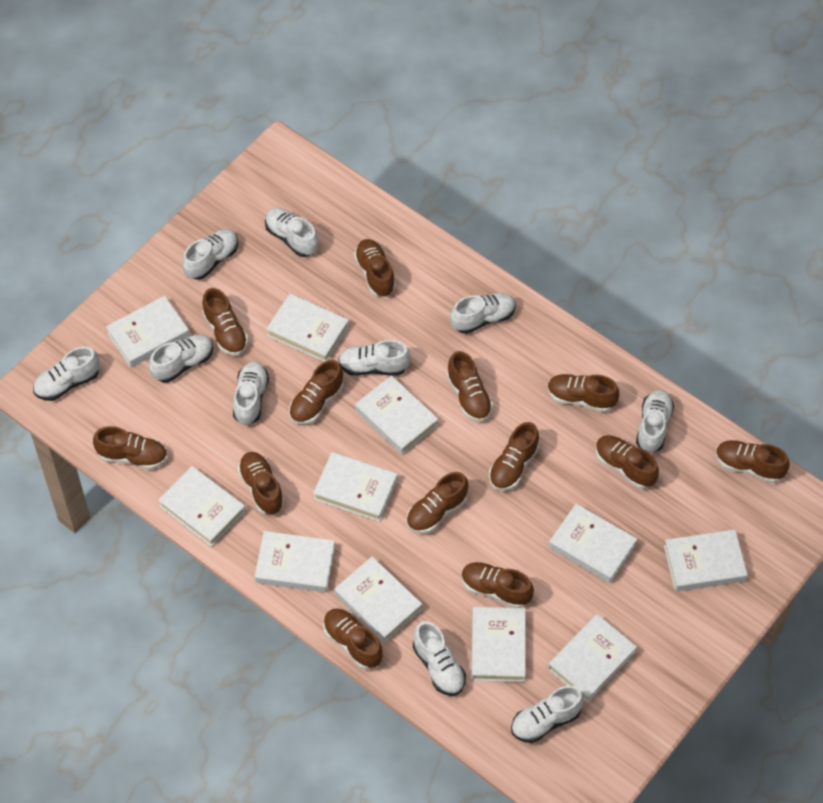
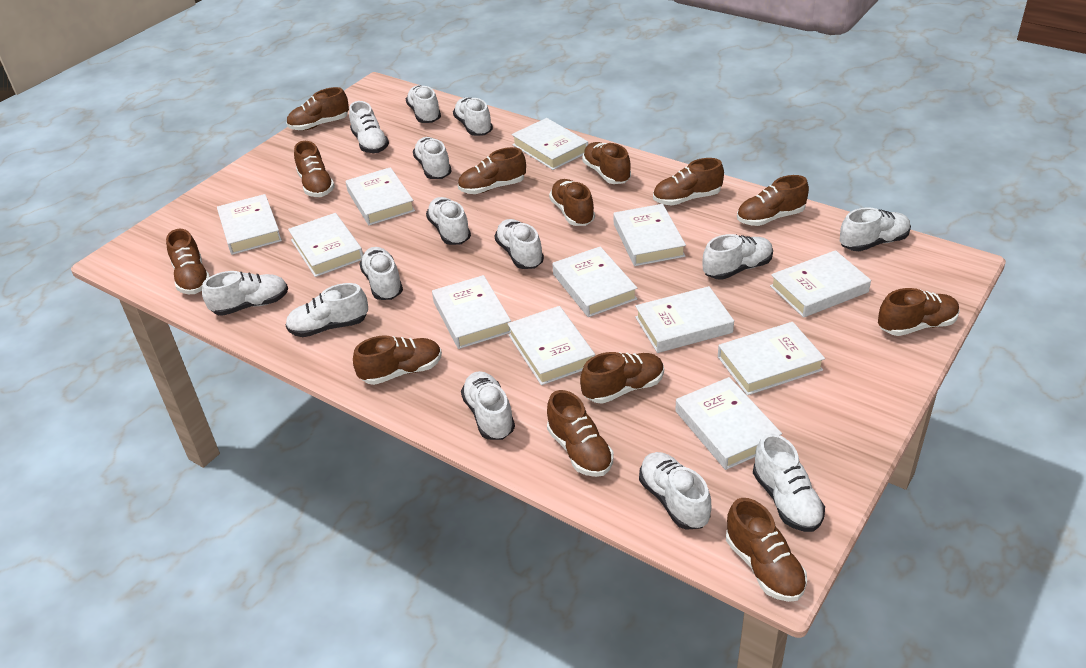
white book: [106,296,190,368] [158,466,246,547] [255,531,335,592] [266,294,349,362] [313,452,397,522] [334,557,422,643] [355,375,438,455] [471,607,526,682] [548,614,637,703] [549,504,637,583] [664,530,748,592] = 11 -> [217,194,282,255] [288,213,363,277] [346,167,415,225] [432,275,511,349] [507,306,595,385] [512,118,588,170] [552,247,637,317] [613,204,686,266] [635,286,734,353] [675,377,782,470] [718,322,825,395] [770,250,871,318] = 12
white shoe: [33,347,100,401] [149,335,214,383] [182,229,238,280] [233,361,269,425] [265,208,318,257] [338,340,411,376] [413,621,466,696] [450,293,516,334] [511,685,584,743] [636,390,674,453] = 10 -> [202,271,288,316] [285,283,368,337] [349,101,389,153] [359,247,403,300] [406,85,441,123] [413,137,452,179] [426,197,471,245] [453,97,493,136] [461,371,515,440] [495,219,544,269] [639,452,711,530] [703,234,773,280] [753,433,825,532] [840,207,911,251] = 14

